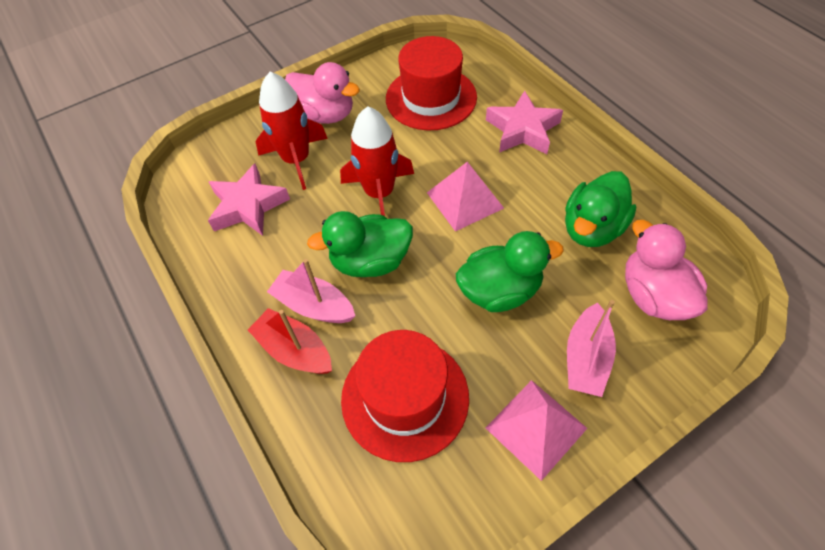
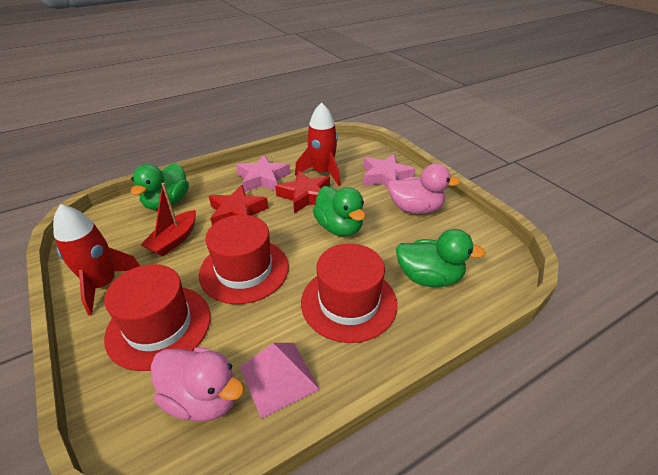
pink boat: [267,259,355,323] [567,300,616,397] = 2 -> none = 0
pink pyramid: [427,162,504,231] [486,380,587,481] = 2 -> [240,343,320,419] = 1
red hat: [341,330,469,462] [386,36,477,131] = 2 -> [104,264,210,371] [199,215,289,304] [301,243,397,343] = 3
red star: none = 0 -> [209,185,268,225] [275,171,330,214] = 2

